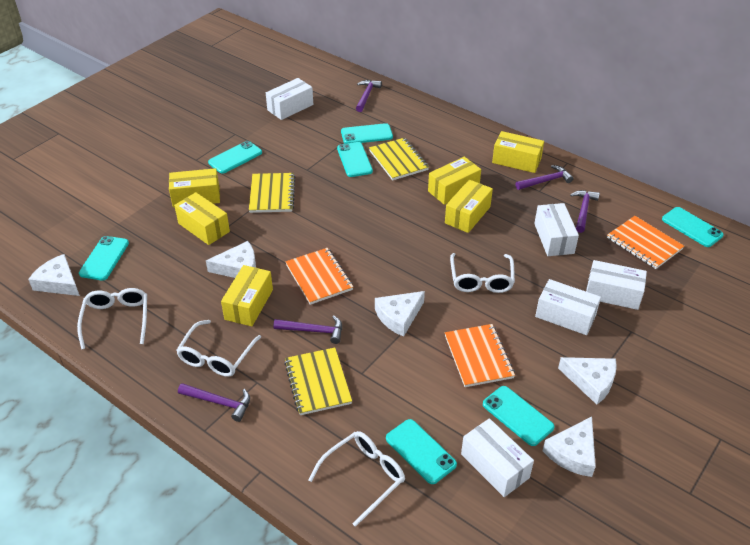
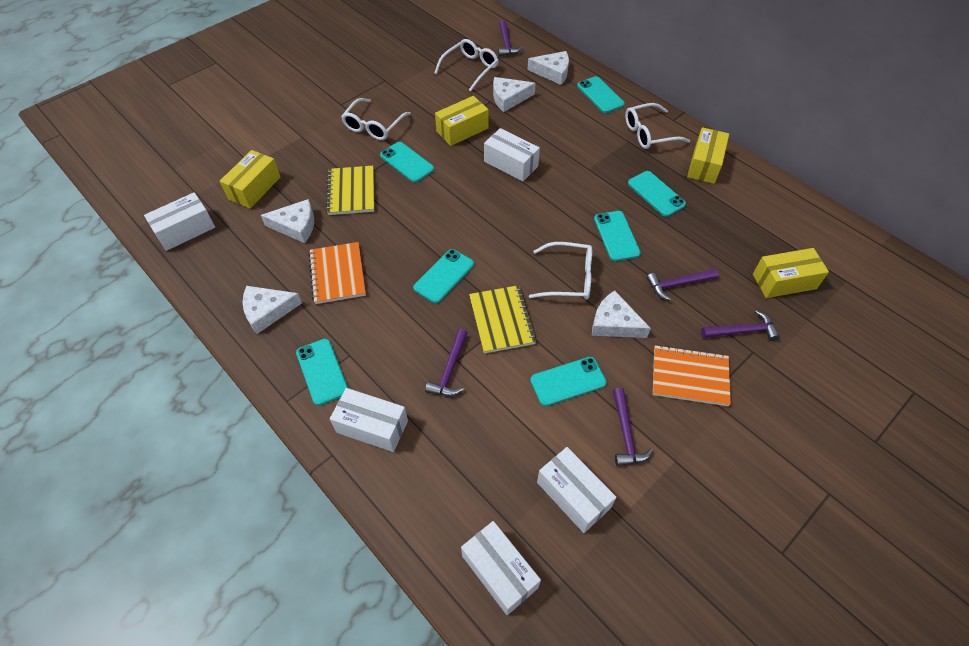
orange notebook: [285,248,354,305] [445,324,515,387] [607,216,684,269] = 3 -> [308,242,366,304] [653,345,731,406] = 2
yellow box: [169,168,220,208] [174,192,230,245] [221,265,273,326] [428,157,481,205] [445,180,493,233] [492,131,544,173] = 6 -> [220,150,280,209] [435,96,489,146] [687,127,729,184] [753,248,829,298] = 4
yellow notebook: [249,173,295,213] [284,347,352,415] [369,138,429,180] = 3 -> [326,166,374,215] [469,285,537,354] = 2

